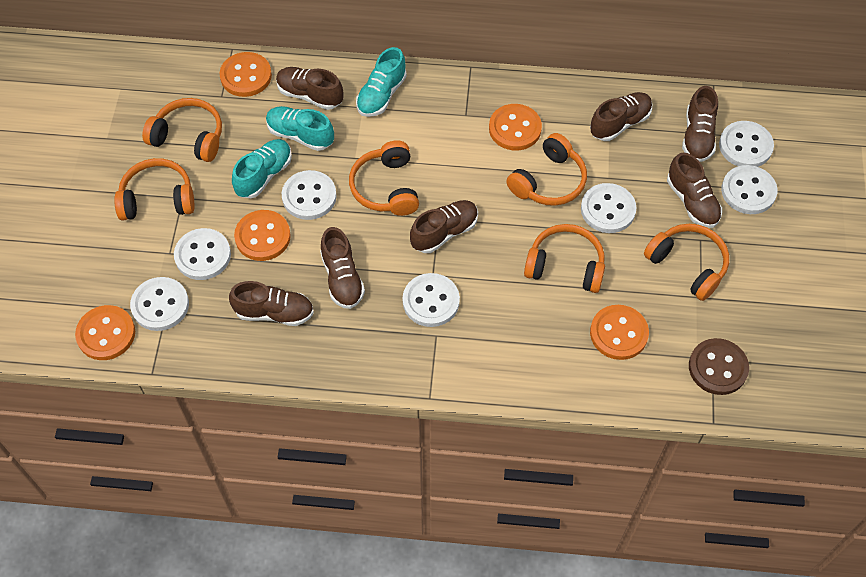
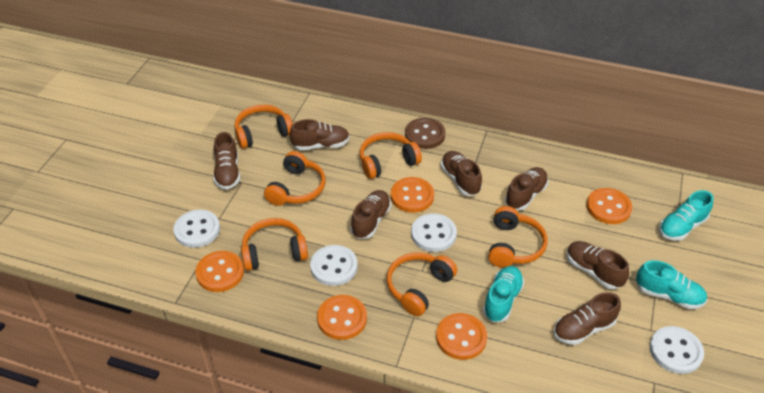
white button: [130,277,189,331] [174,228,231,280] [282,170,337,220] [403,273,460,327] [581,183,637,233] [719,121,774,167] [721,165,778,214] = 7 -> [173,210,220,248] [310,245,357,286] [411,213,457,252] [650,326,704,374] = 4

